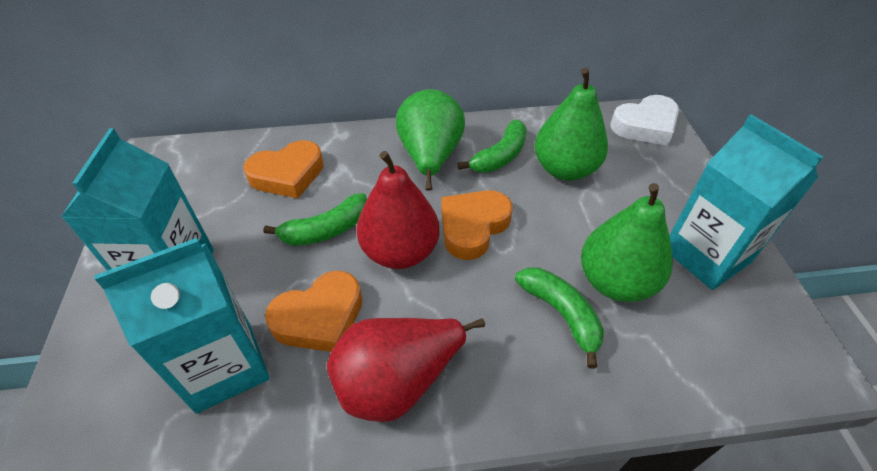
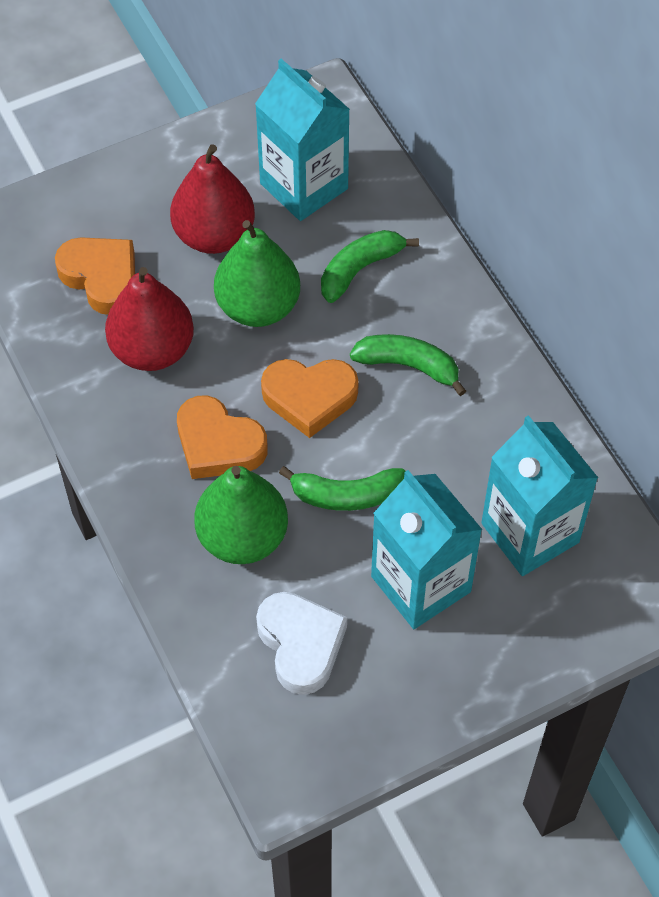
green pear: [396,89,465,191] [535,68,608,181] [581,183,672,302] = 3 -> [194,466,288,564] [214,220,300,327] = 2

